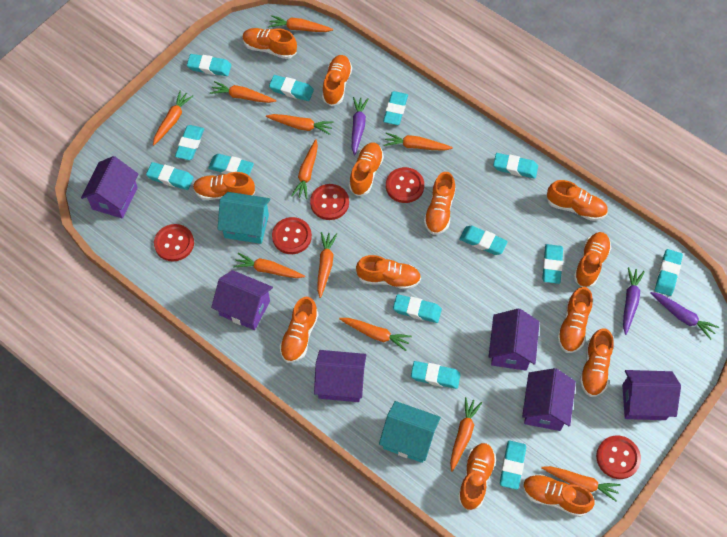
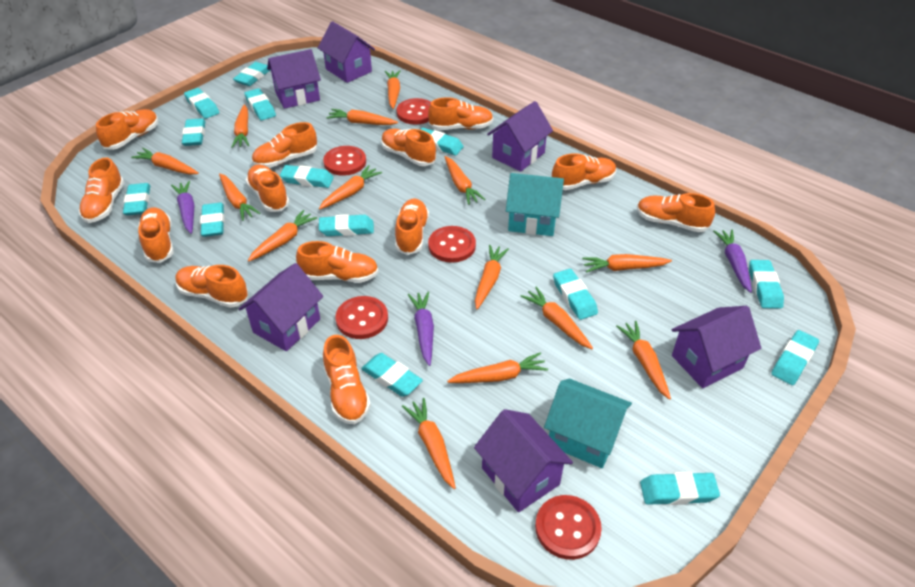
orange carrot: [153,91,193,145] [210,81,276,103] [233,253,305,278] [266,114,334,135] [268,15,333,32] [291,139,318,199] [317,232,337,298] [339,318,412,351] [384,133,453,151] [450,397,482,472] [541,466,621,502] = 11 -> [131,148,199,175] [219,174,260,221] [232,104,249,148] [248,210,317,261] [319,165,382,209] [326,109,398,125] [385,70,400,109] [402,398,456,489] [445,156,485,205] [447,352,548,383] [475,245,509,310] [520,287,593,349] [582,254,672,273] [616,321,671,400] = 14
turquoise eraser: [146,162,194,190] [175,125,204,160] [187,54,231,76] [208,154,254,175] [269,75,314,101] [383,91,408,125] [393,294,442,323] [411,361,461,389] [459,226,508,255] [493,153,538,179] [500,441,526,490] [542,244,563,284] [655,249,683,296] = 13 -> [123,183,150,215] [182,118,206,146] [184,88,219,119] [200,203,225,237] [233,62,270,86] [244,88,276,120] [280,165,334,188] [319,214,374,236] [361,353,423,397] [420,128,464,155] [553,269,598,320] [640,472,720,505] [749,260,784,308] [771,330,819,385] = 14

